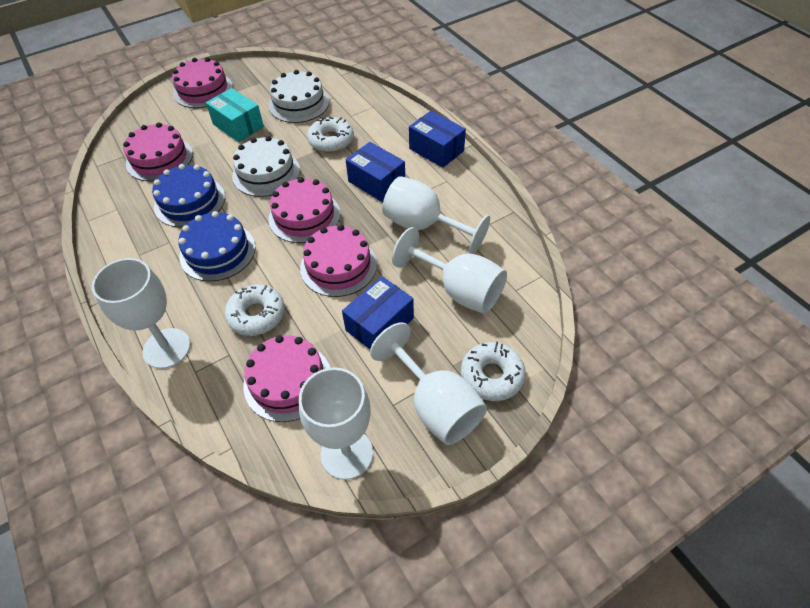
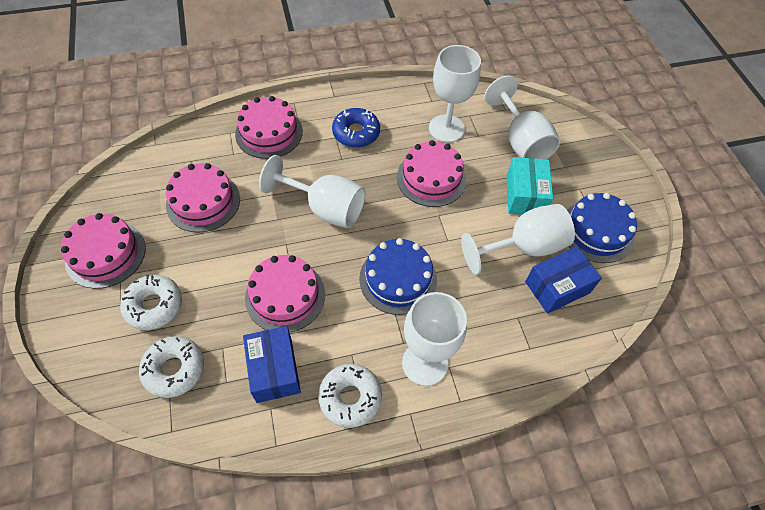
blue box: [342,276,414,349] [346,142,405,202] [409,111,466,168] = 3 -> [243,326,301,403] [525,246,602,314] = 2
blue donut: none = 0 -> [332,108,380,148] = 1
white cake: [232,136,300,197] [269,70,329,123] = 2 -> none = 0

